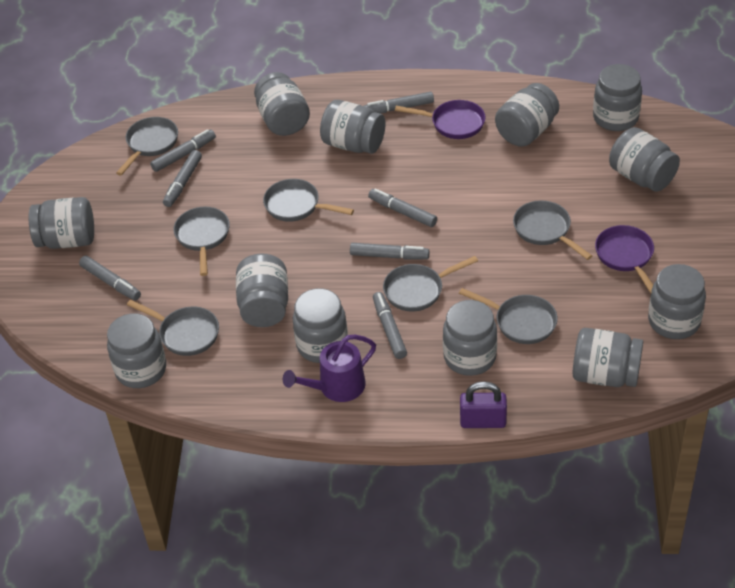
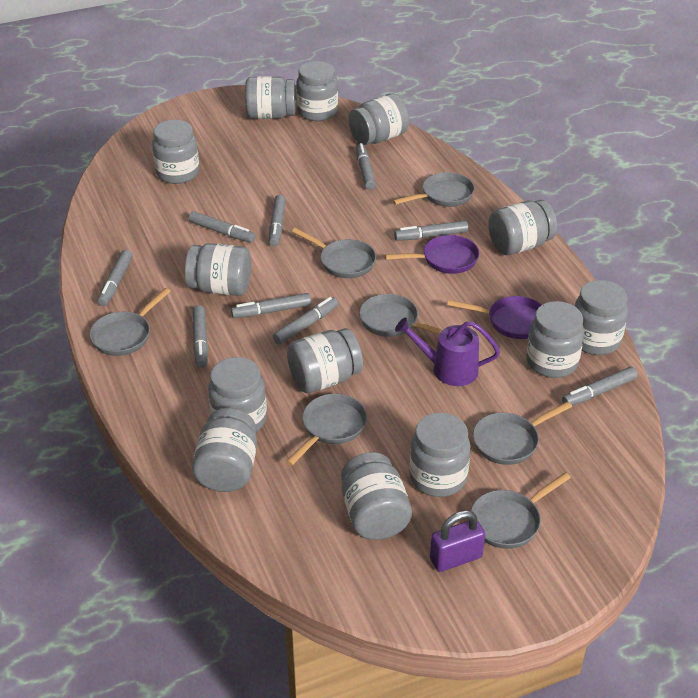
grey jar: [29,197,94,249] [107,313,166,388] [236,253,288,327] [254,72,310,136] [293,288,348,363] [320,100,386,154] [443,300,497,376] [495,83,559,147] [572,328,643,387] [593,64,642,131] [609,127,680,192] [648,264,706,339] = 12 -> [152,120,199,184] [185,243,251,296] [192,408,257,492] [208,357,267,432] [245,76,295,119] [287,328,363,393] [296,61,338,121] [341,452,412,540] [349,94,409,145] [409,413,470,497] [488,200,557,255] [526,301,584,378] [575,280,628,355] = 13
grey marker: [79,256,141,300] [150,129,216,172] [163,150,202,207] [350,243,429,260] [364,92,434,113] [368,188,437,227] [373,292,407,359] = 7 -> [98,250,133,306] [189,211,256,243] [192,305,208,368] [231,293,311,318] [269,195,286,246] [273,297,338,345] [356,143,376,190] [394,221,468,241] [562,367,638,406] = 9

